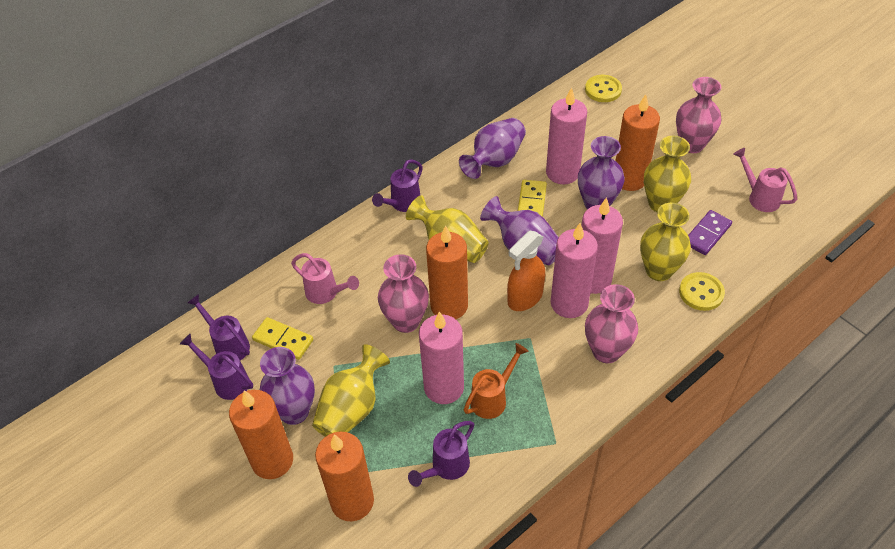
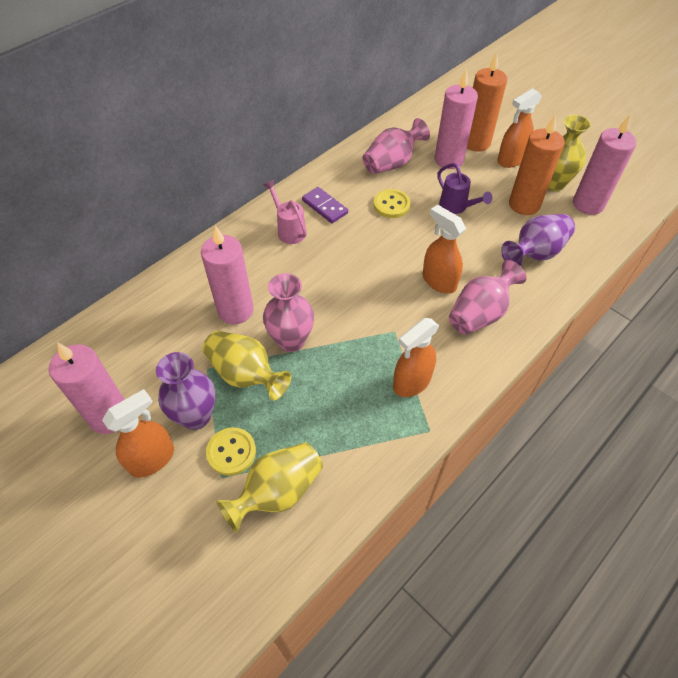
orange candle: [229,390,293,479] [315,432,374,521] [426,225,468,319] [615,94,660,191] = 4 -> [467,53,507,152] [509,115,565,215] = 2
orange spray bottle: [507,231,545,311] = 1 -> [102,389,174,478] [393,318,439,397] [423,205,466,294] [497,88,542,168] = 4
orange watering can: [464,343,528,419] = 1 -> none = 0
pink watering can: [291,253,359,304] [733,148,797,212] = 2 -> [263,180,307,244] = 1
purple vase: [260,347,315,425] [459,118,526,179] [480,196,559,265] [578,136,625,209] = 4 -> [156,352,216,430] [501,214,575,266] = 2
purple watering can: [180,334,253,400] [187,294,250,361] [372,159,423,212] [408,421,474,487] = 4 -> [437,163,492,214] = 1
yellow domino: [252,317,313,360] [518,180,547,217] = 2 -> none = 0
yellow vase: [312,344,390,437] [406,195,489,263] [640,203,691,281] [644,136,691,212] = 4 -> [203,331,291,400] [216,442,323,533] [548,115,591,191] = 3

